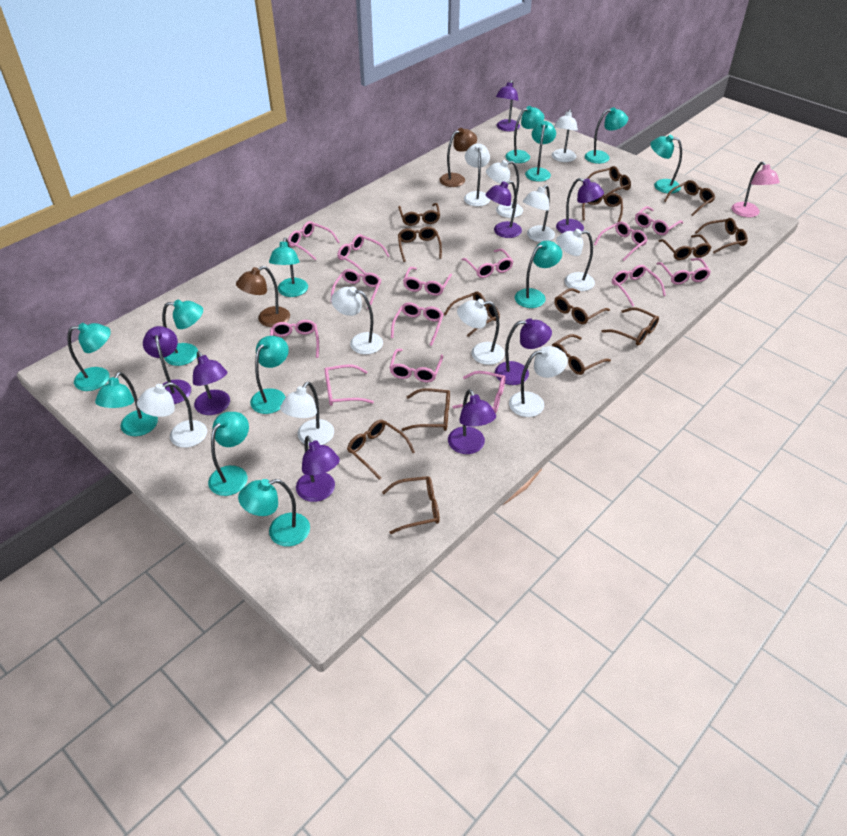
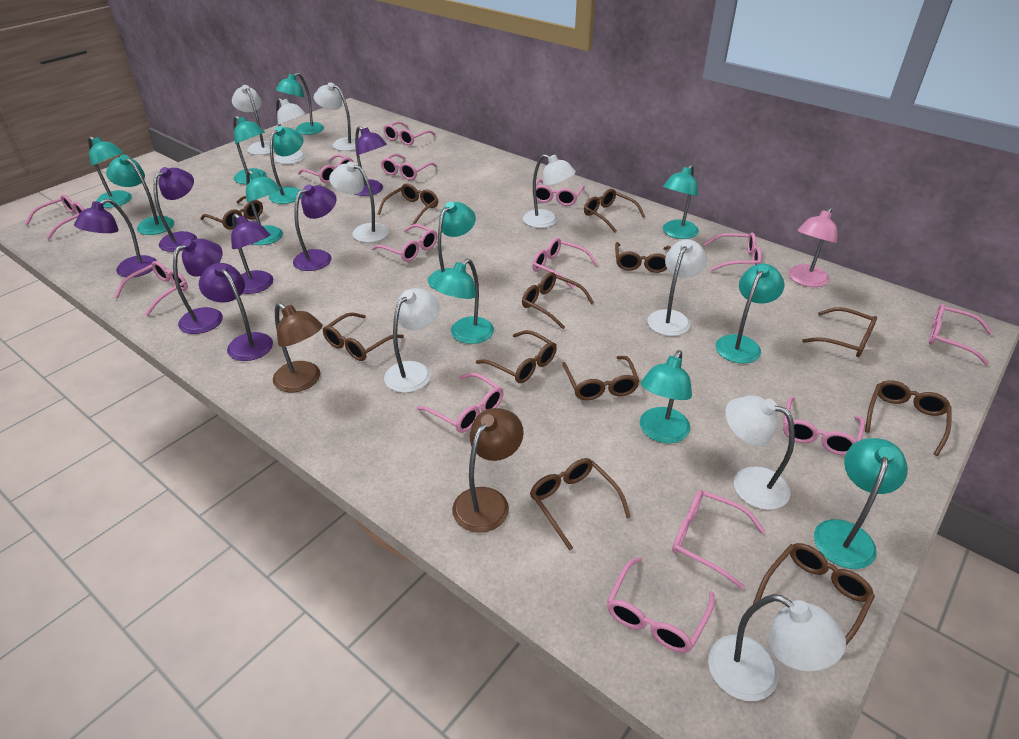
brown glasses: [347,420,415,480] [382,476,440,534] [398,203,440,226] [398,227,442,262] [402,388,450,431] [444,291,500,337] [552,334,611,375] [554,288,610,324] [582,193,623,222] [587,166,631,199] [602,307,659,345] [659,234,712,260] [664,180,715,216] [695,218,748,253] = 14 -> [201,196,263,230] [323,312,404,361] [378,184,438,225] [476,330,557,383] [522,272,594,329] [530,458,631,551] [562,356,640,400] [584,189,645,232] [615,242,671,273] [753,543,875,645] [802,307,877,357] [865,380,952,456] = 12
purple lamp: [143,326,191,404] [193,351,230,415] [296,436,340,502] [448,389,496,454] [486,181,522,238] [495,318,552,385] [496,80,520,131] [556,178,604,233] = 8 -> [74,199,157,277] [153,167,197,252] [173,239,223,334] [199,263,273,361] [231,213,273,294] [293,184,336,271] [355,126,387,196] = 7
white lamp: [137,382,207,448] [280,382,334,446] [331,287,383,354] [457,299,505,365] [464,143,490,206] [486,160,523,218] [509,346,568,417] [523,185,555,242] [552,109,578,162] [556,229,595,291] = 10 -> [232,85,274,155] [275,98,306,164] [314,82,356,151] [329,161,388,243] [384,288,440,393] [523,154,576,228] [647,240,707,336] [708,594,846,701] [725,396,795,510] = 9

